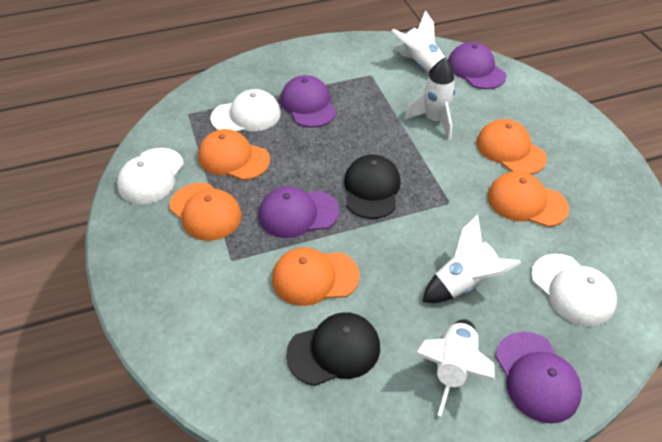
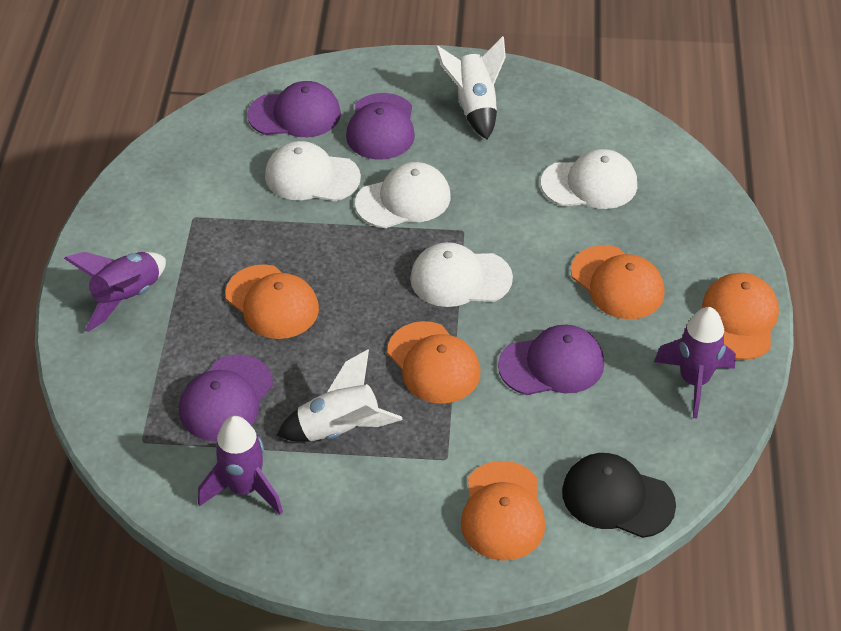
black cap: [286,312,380,386] [344,155,401,219] = 2 -> [562,453,676,538] = 1
purple rocket: none = 0 -> [64,252,166,332] [198,416,283,515] [654,307,736,418] = 3
white cap: [117,148,184,204] [210,89,281,132] [531,254,617,327] = 3 -> [265,141,361,201] [355,162,451,228] [410,242,513,307] [541,149,637,209] = 4
white rocket: [392,10,445,74] [405,58,456,140] [415,319,495,416] [422,214,521,303] = 4 -> [276,349,403,441] [435,36,506,139] = 2

